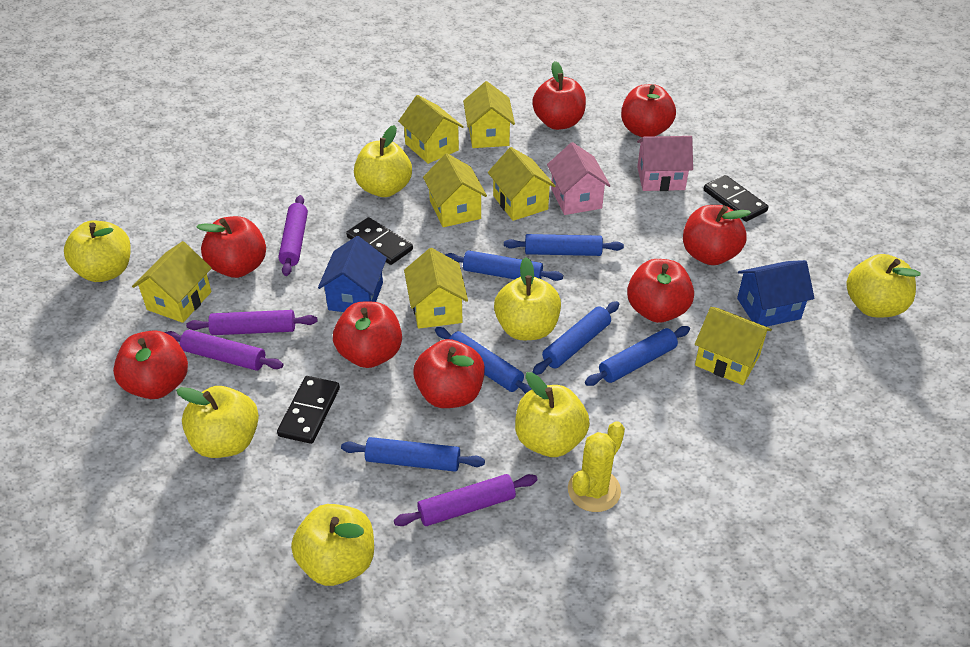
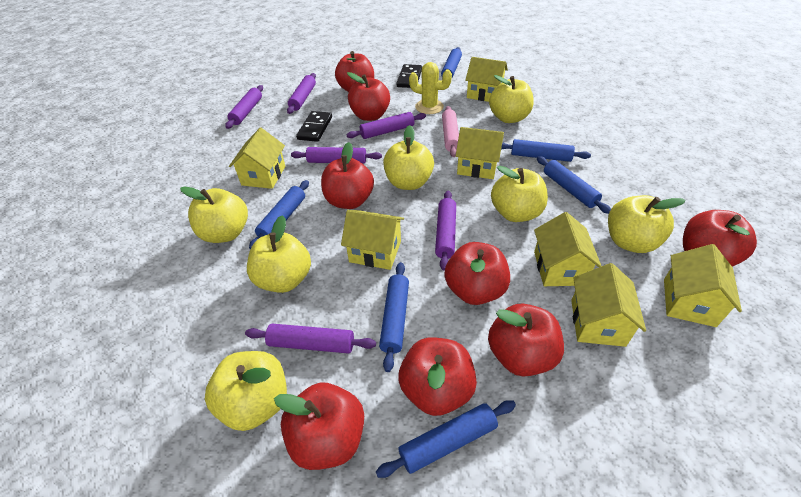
black domino: [277,376,340,444] [346,217,413,265] [704,175,768,222] = 3 -> [296,111,332,142] [397,64,422,88] = 2
blue house: [318,236,387,312] [737,260,815,327] = 2 -> none = 0
pink house: [547,142,610,215] [637,136,693,191] = 2 -> none = 0
pink rolling pin: none = 0 -> [442,106,459,157] = 1
purple rolling pin: [164,330,284,371] [186,310,317,335] [278,195,308,276] [394,474,538,526] = 4 -> [225,85,263,129] [245,324,376,354] [287,73,316,114] [291,147,382,164] [347,112,426,139] [435,191,456,270] = 6

